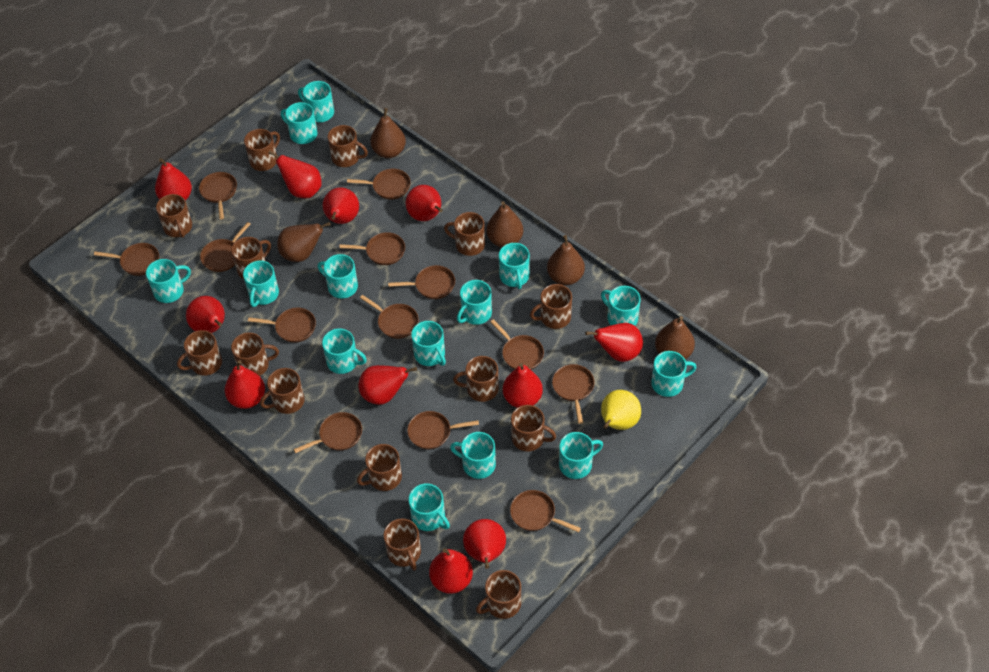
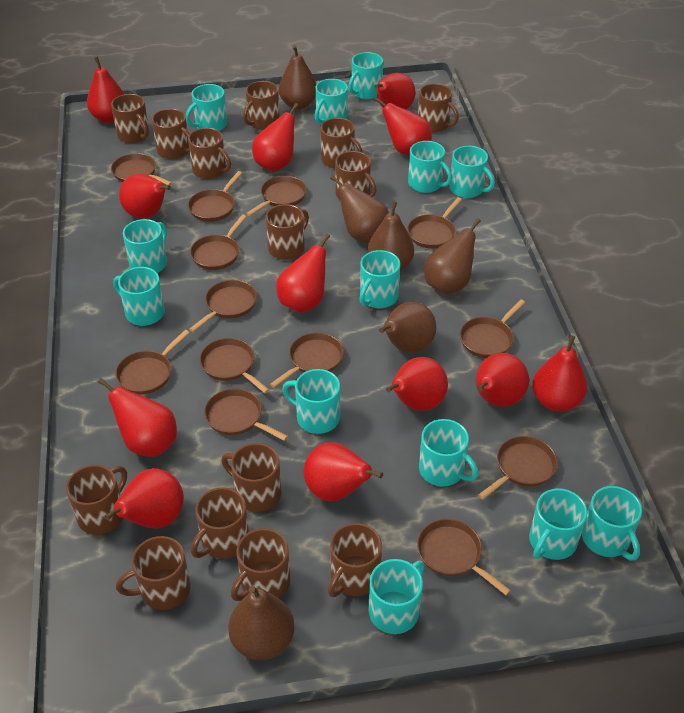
brown pear: [277,222,331,262] [370,108,406,158] [486,201,523,247] [547,235,585,285] [655,316,695,359] = 5 -> [228,586,295,660] [279,45,316,109] [330,175,389,243] [367,201,414,271] [379,302,437,353] [424,218,481,294] = 6
red pear: [155,158,192,201] [186,296,225,333] [225,360,265,409] [268,151,322,198] [323,187,359,224] [358,365,417,405] [406,185,443,221] [429,548,473,594] [463,519,506,569] [503,363,543,408] [585,323,643,362] = 11 -> [87,57,124,123] [98,378,177,457] [104,468,184,529] [119,174,171,219] [252,103,299,171] [276,234,330,313] [304,442,383,501] [374,97,432,156] [375,73,415,110] [386,357,448,411] [476,353,529,407] [532,335,587,412] = 12
turquoise mug: [146,259,191,303] [243,260,279,307] [281,102,318,144] [298,81,334,122] [318,254,358,298] [322,328,367,374] [409,483,450,531] [411,321,446,366] [450,432,496,479] [457,280,492,325] [499,243,530,289] [559,432,603,479] [601,286,641,326] [651,351,697,397] = 14 -> [113,267,165,326] [123,219,167,273] [186,84,227,131] [282,369,340,434] [315,79,348,124] [348,52,383,99] [359,250,400,308] [369,559,425,634] [408,141,452,193] [419,419,478,487] [450,146,495,198] [529,488,587,560] [582,486,642,561] = 13
yellow pear: [601,390,641,430] = 1 -> none = 0

